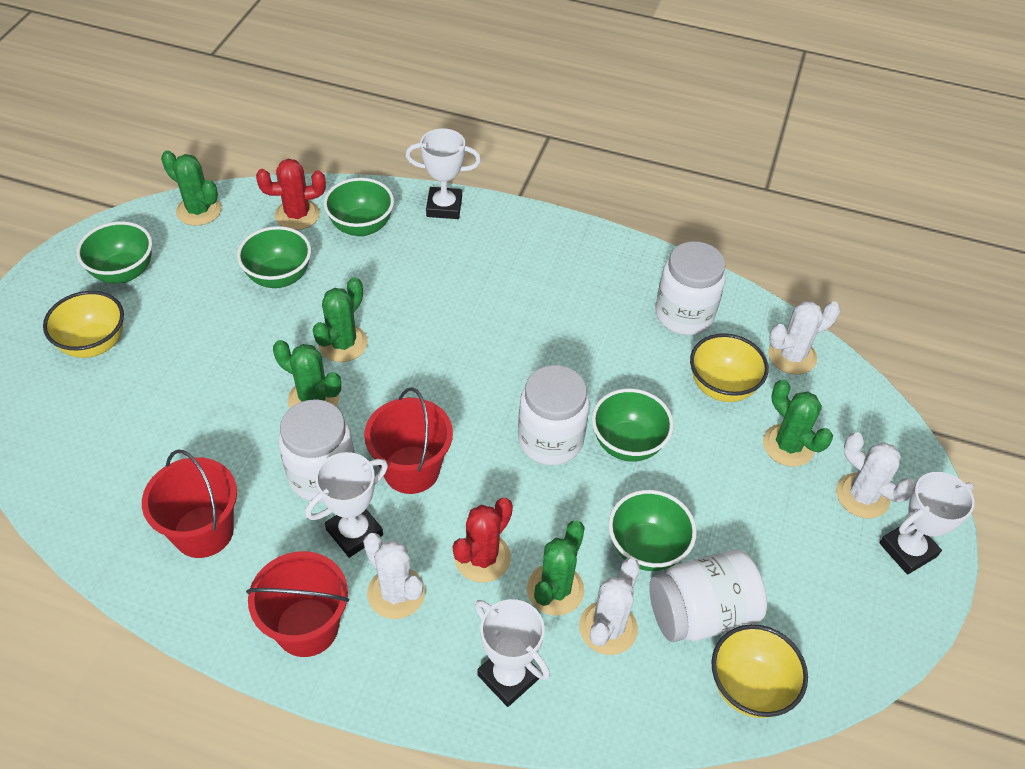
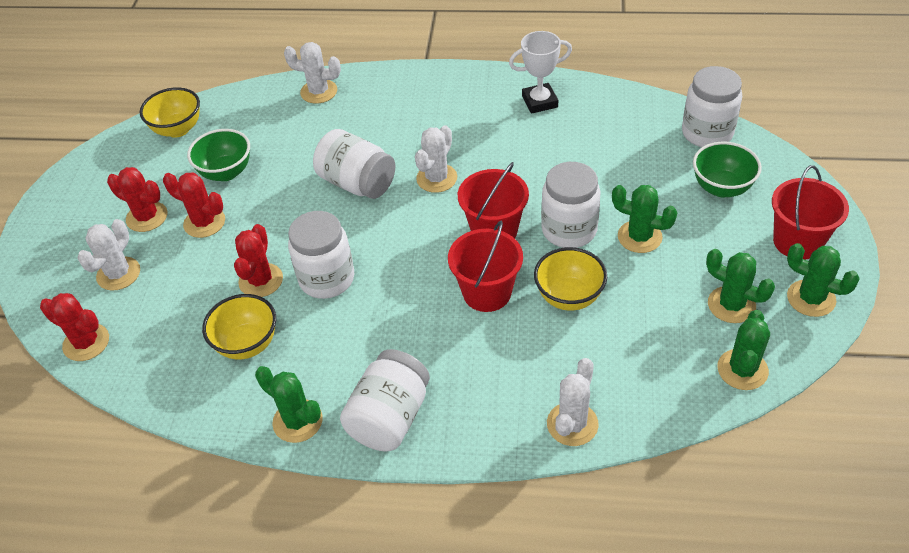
green bowl: [76,221,152,283] [237,226,311,288] [324,178,394,237] [592,388,674,462] [608,490,697,571] = 5 -> [187,129,250,181] [693,142,762,197] = 2
red cactus: [256,159,326,230] [453,498,513,582] = 2 -> [40,293,109,361] [107,167,167,232] [163,172,225,238] [234,224,283,297] = 4
white jar: [278,399,354,502] [518,365,589,465] [649,550,767,642] [655,241,726,335] = 4 -> [288,211,354,299] [313,129,395,199] [340,349,430,452] [541,162,601,248] [682,66,742,147] = 5
white trophy: [305,452,388,558] [406,128,481,219] [475,599,550,707] [879,472,975,575] = 4 -> [509,31,572,114] = 1

